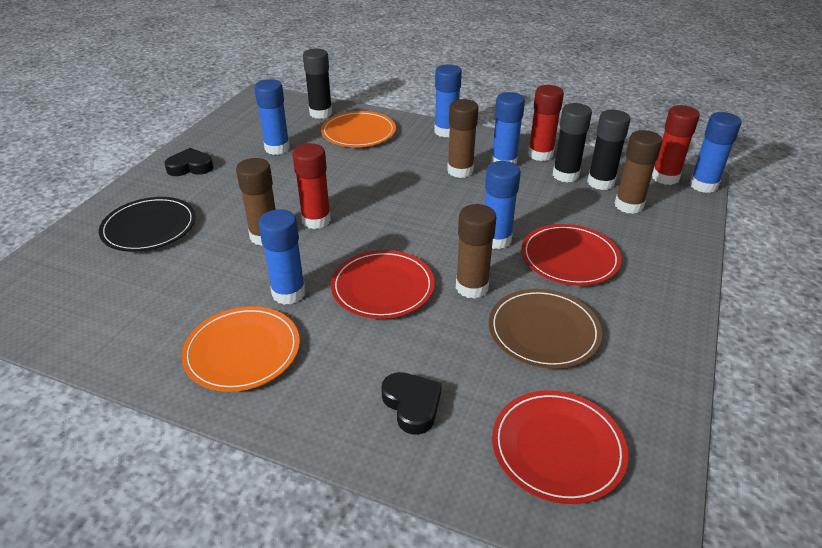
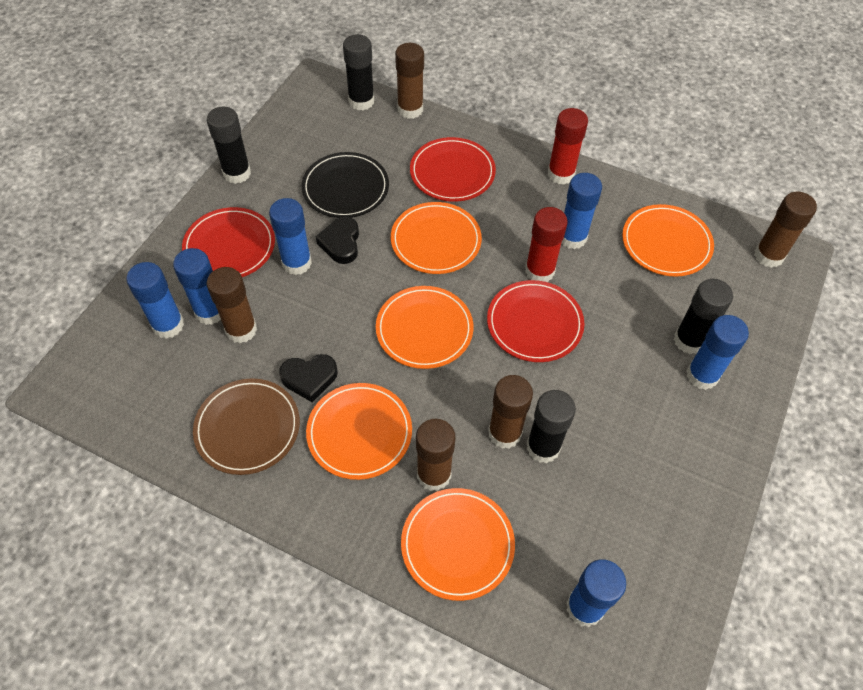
black glue stick: [303,48,332,119] [553,103,592,183] [587,110,630,190] = 3 -> [207,106,251,184] [343,34,374,111] [527,390,576,463] [674,279,733,354] = 4
brown glue stick: [236,158,276,246] [447,99,479,178] [456,204,497,299] [615,130,662,214] = 4 -> [207,267,257,343] [395,43,424,119] [416,419,456,491] [488,375,533,449] [754,192,817,268] = 5
orange plate: [181,306,300,392] [321,111,396,147] = 2 -> [306,383,412,480] [376,286,473,369] [391,202,482,274] [401,488,515,601] [622,204,714,277] = 5
red glue stick: [292,143,331,229] [528,85,564,161] [652,105,700,185] = 3 -> [525,207,568,282] [548,108,588,185] = 2

